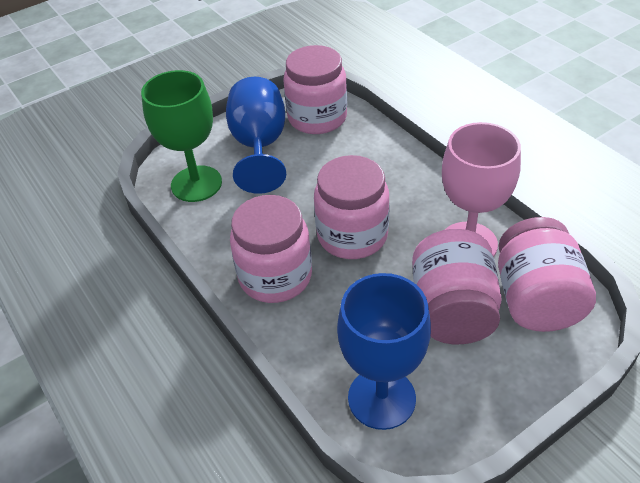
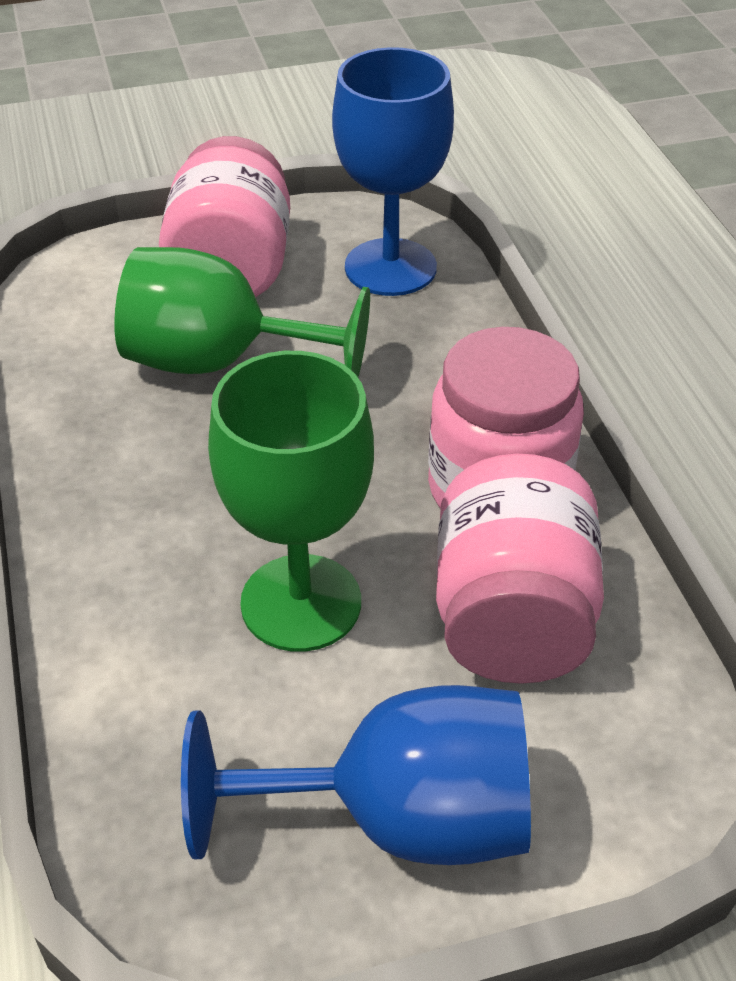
green goblet: [141,70,222,202] = 1 -> [114,247,370,377] [208,351,374,652] = 2
pink goblet: [442,122,521,257] = 1 -> none = 0
pink jar: [230,195,312,303] [283,45,347,134] [314,155,389,259] [412,229,502,344] [498,217,596,332] = 5 -> [159,136,290,297] [428,327,584,509] [436,454,604,684] = 3

